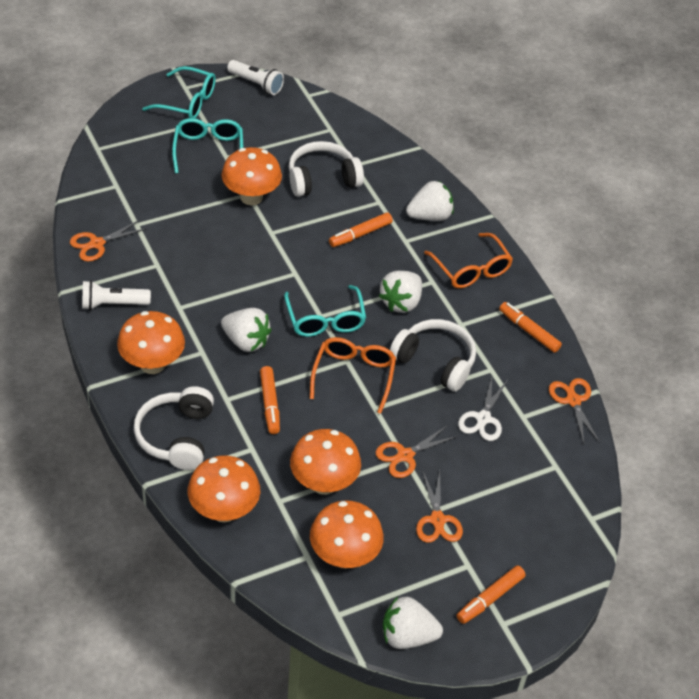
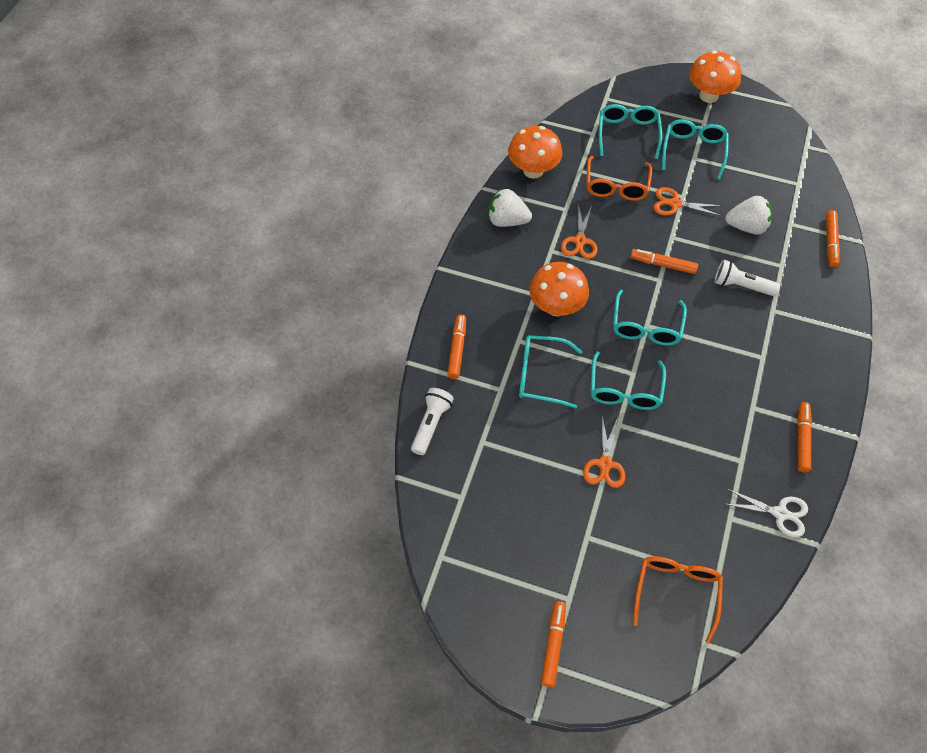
orange marker: [260,366,280,434] [329,212,393,247] [457,565,526,624] [499,302,562,353] = 4 -> [447,314,466,379] [541,601,566,687] [631,249,698,274] [797,402,812,472] [826,210,840,268] = 5
orange mushroom: [117,311,185,374] [188,456,260,523] [221,147,282,205] [290,429,361,495] [310,500,384,568] = 5 -> [508,126,562,179] [529,262,589,316] [689,50,741,103] = 3
orange scissors: [70,220,147,262] [375,425,458,478] [416,470,463,543] [549,378,600,444] = 4 -> [561,203,597,259] [583,416,626,488] [653,187,722,216] = 3
turquoise glasses: [142,66,216,119] [172,118,243,173] [284,285,366,337] = 3 -> [519,335,583,409] [591,351,666,410] [599,104,662,159] [613,290,687,346] [662,119,729,179] = 5
white headphones: [134,386,214,470] [289,141,364,197] [390,319,476,392] = 3 -> none = 0
white strawberry: [221,308,271,352] [379,271,422,313] [383,597,443,649] [406,181,454,221] = 4 -> [488,188,532,227] [725,196,773,235] = 2

